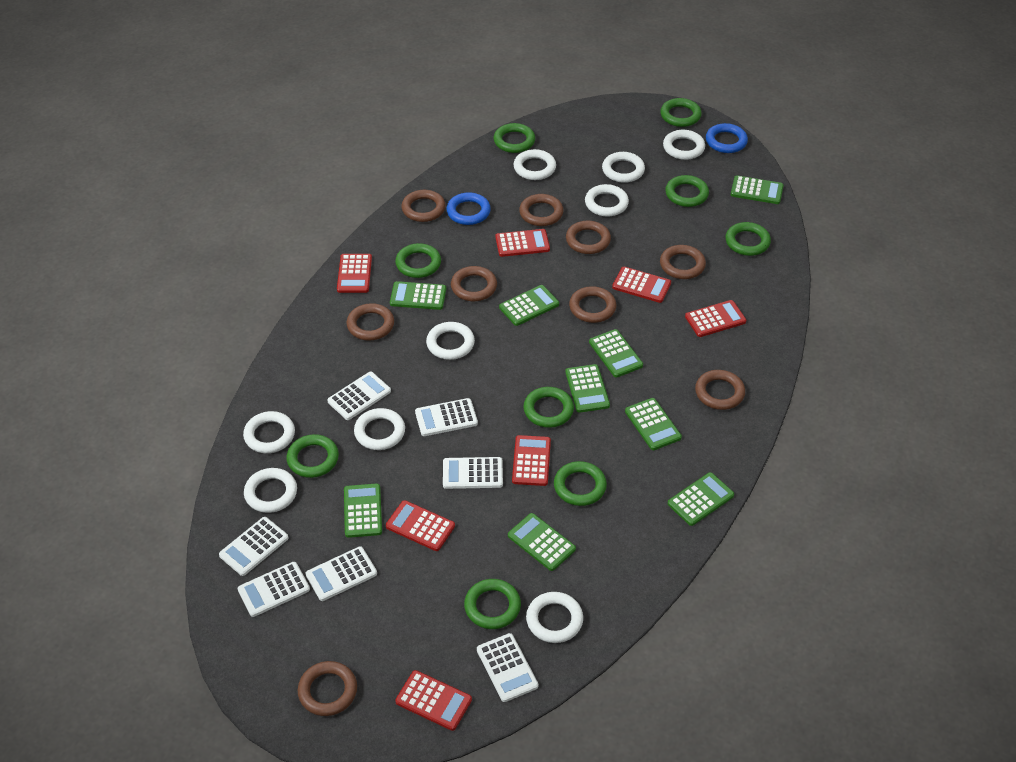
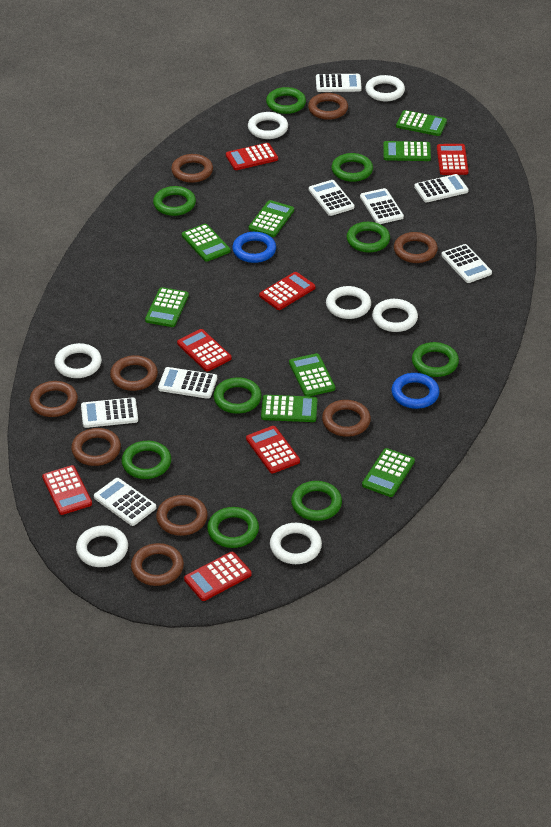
green calculator: [344,483,382,538] [390,281,446,310] [499,285,559,326] [508,513,576,571] [565,364,610,413] [589,329,643,378] [625,398,682,450] [668,472,734,526] [731,175,784,204] = 9 -> [145,287,189,327] [182,224,231,262] [249,200,294,237] [261,395,317,422] [289,353,335,396] [362,448,415,497] [383,141,431,161] [396,110,447,136] = 8
white calculator: [219,517,288,576] [237,562,310,617] [306,546,377,601] [327,372,391,420] [415,398,478,436] [443,457,503,489] [477,633,538,702] = 7 -> [81,397,138,428] [94,478,156,526] [158,367,217,399] [309,180,355,216] [316,74,362,92] [360,188,404,224] [414,174,469,203] [441,244,492,283] = 8
white ring: [243,411,295,453] [244,468,297,513] [354,408,405,450] [426,322,475,360] [514,149,556,180] [526,592,583,643] [585,184,629,216] [602,152,645,183] [663,130,705,160] = 9 -> [55,343,102,378] [76,525,128,567] [248,112,288,139] [270,523,322,564] [326,286,371,319] [365,75,405,101] [372,299,418,332] = 7

